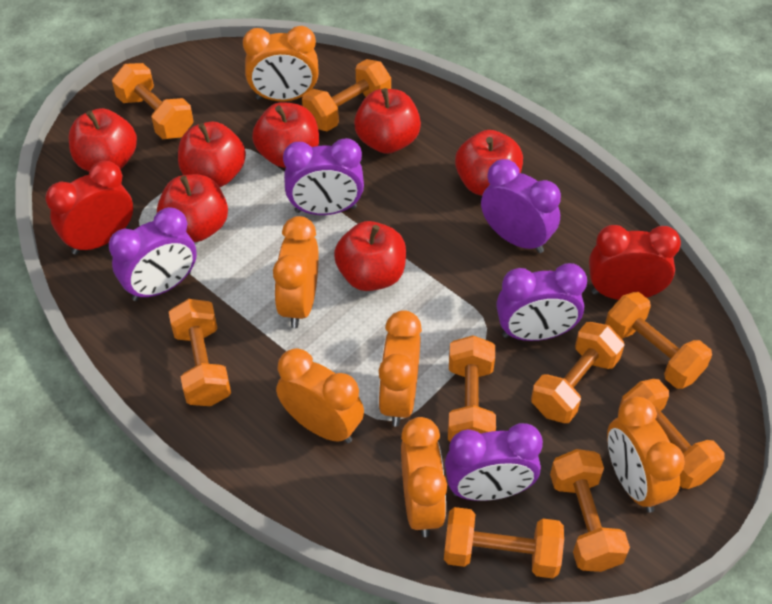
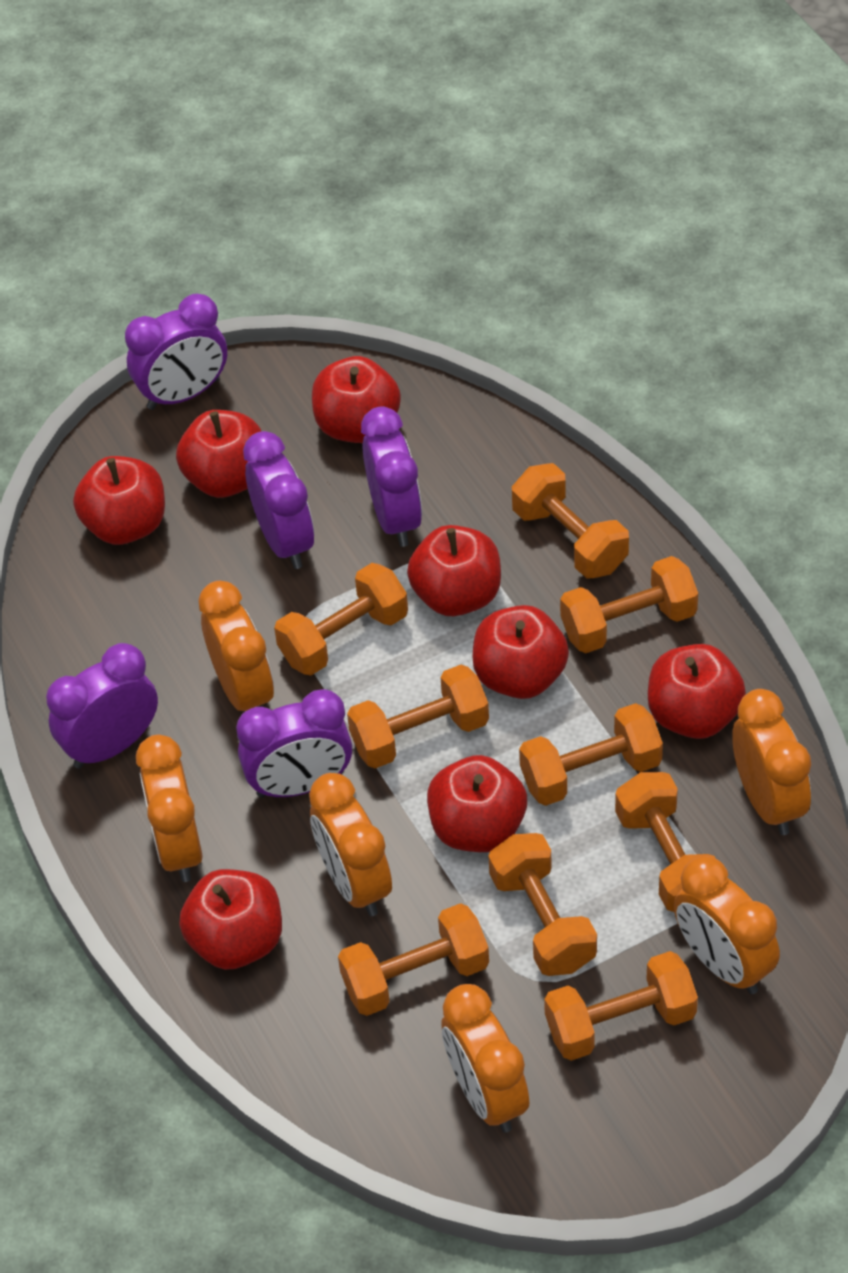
red apple: [69,108,137,172] [157,174,228,242] [178,122,246,187] [252,102,319,168] [334,221,406,291] [354,88,421,154] [455,130,523,196] = 7 -> [73,456,165,545] [176,410,261,498] [179,869,282,970] [312,356,401,443] [407,525,501,616] [427,755,527,852] [472,605,569,699] [648,644,746,739] = 8
red clock: [46,161,133,255] [589,225,681,300] = 2 -> none = 0

